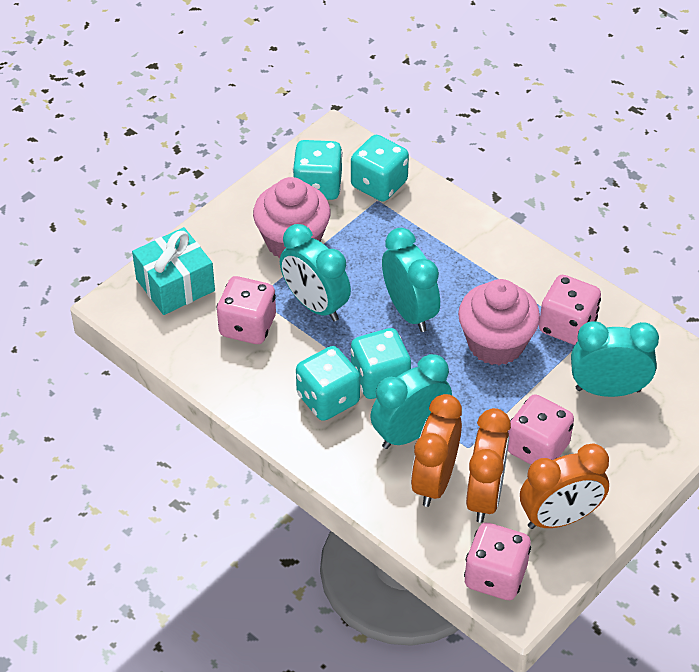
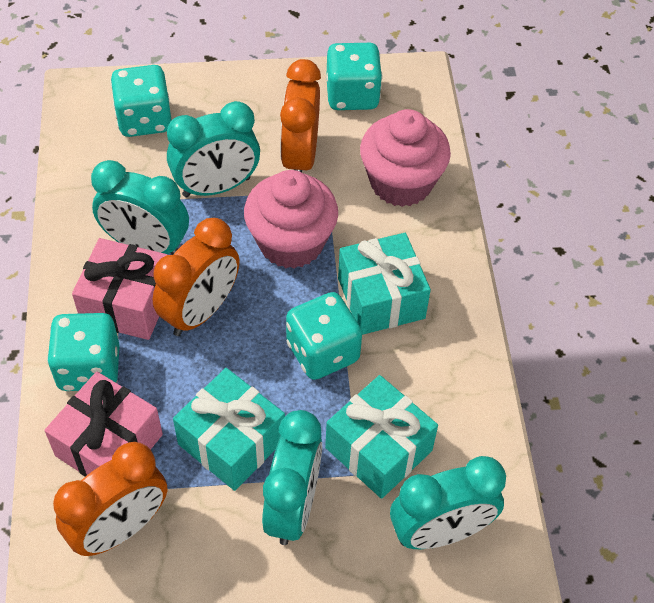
pink dice: [217,276,276,344] [464,523,531,600] [508,394,574,465] [539,275,601,345] = 4 -> none = 0
pink gift: none = 0 -> [45,371,163,476] [72,238,168,340] = 2
turquoise gift: [132,227,215,315] = 1 -> [173,368,285,491] [325,375,438,499] [338,233,431,335] = 3

